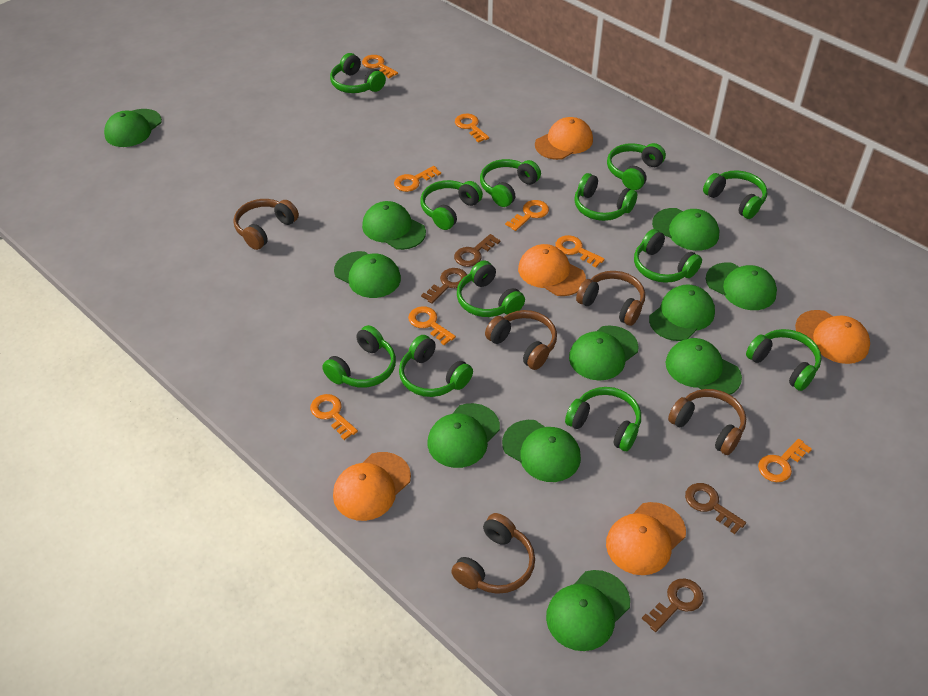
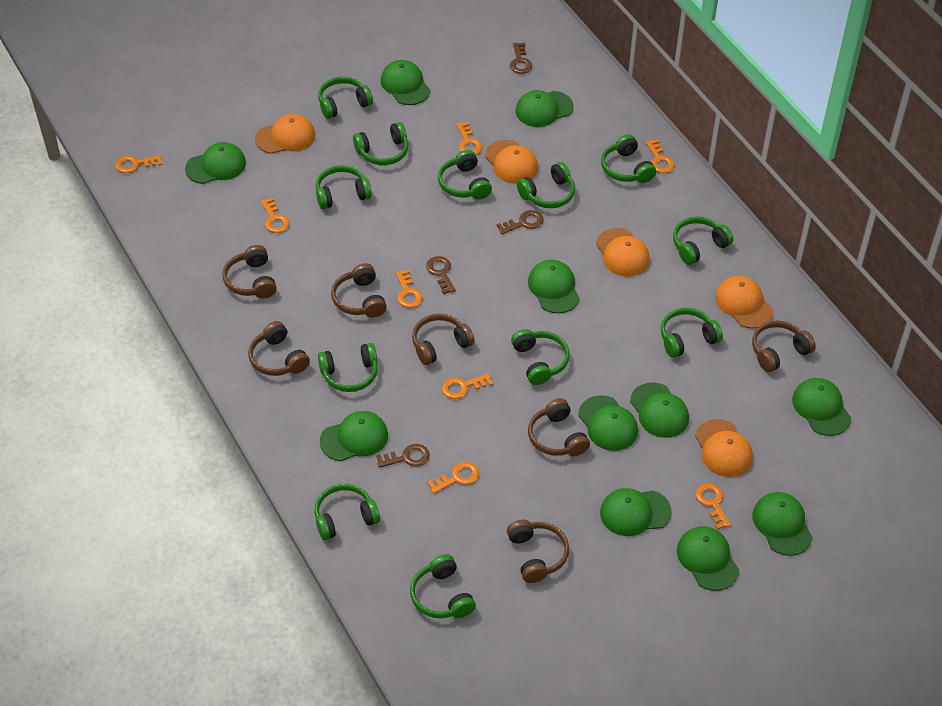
brown headphones: [233,199,299,250] [451,513,535,594] [485,310,557,370] [576,271,645,326] [668,389,746,455] = 5 -> [222,245,277,299] [248,321,310,376] [331,263,387,318] [412,314,475,365] [507,520,569,583] [528,398,590,456] [752,320,816,372] = 7

